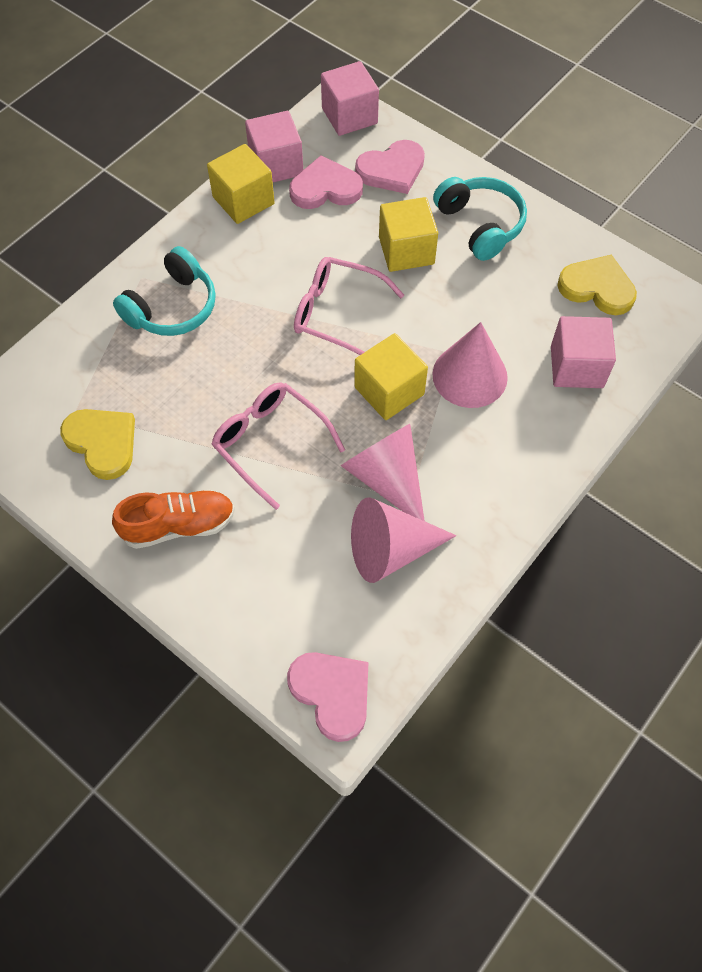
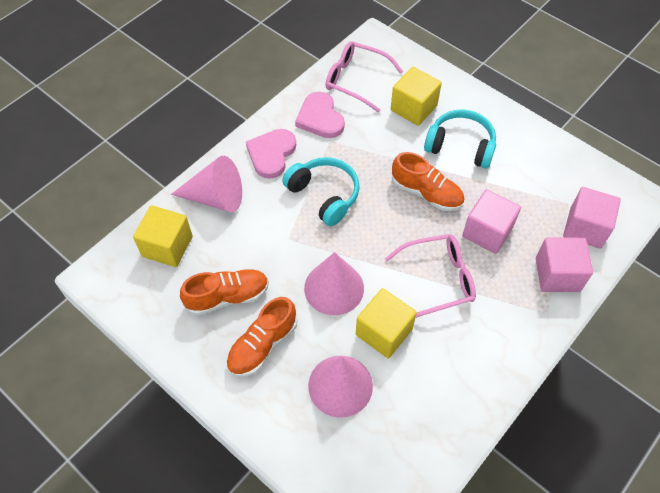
orange shoe: [112,490,235,549] = 1 -> [180,269,269,315] [226,297,297,377] [392,152,464,211] = 3
pink heart: [287,652,368,742] [289,155,363,209] [355,140,425,194] = 3 -> [246,129,296,179] [295,92,345,138] = 2
yellow heart: [60,409,135,480] [557,254,637,315] = 2 -> none = 0

